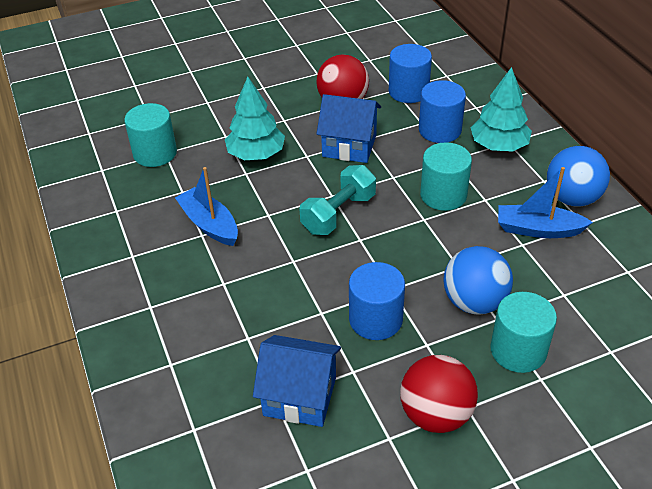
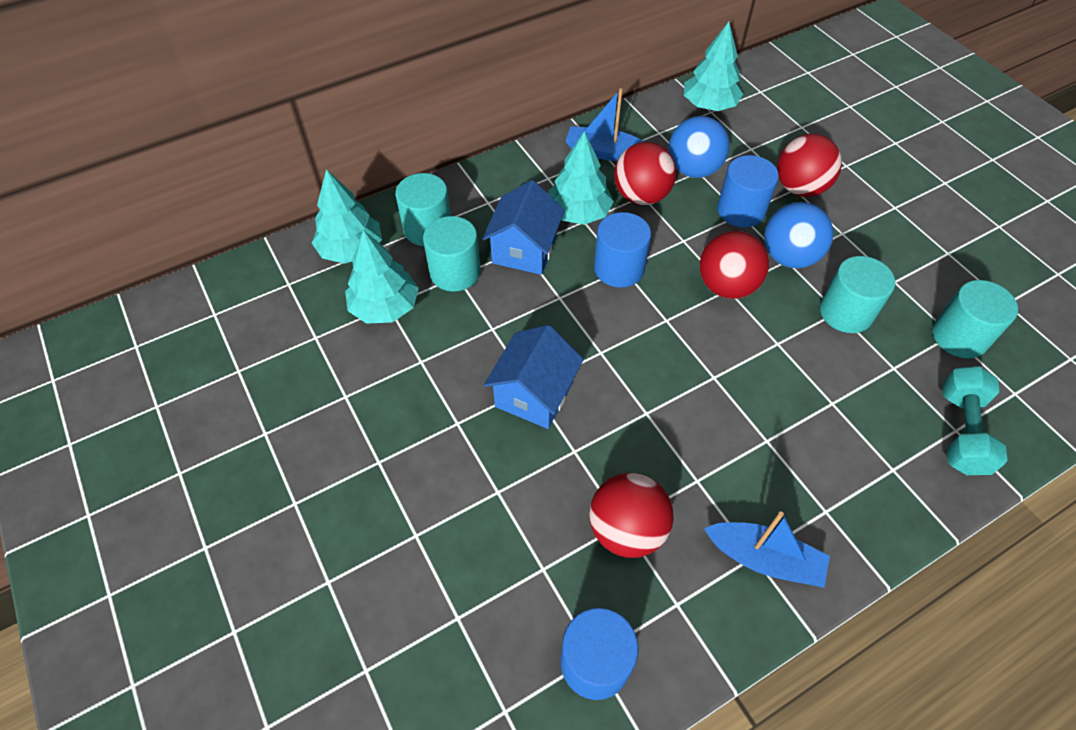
red ball: [317,55,369,99] [400,355,478,433] = 2 -> [589,473,674,558] [614,142,676,205] [700,231,769,299] [777,134,842,197] = 4
turquoise cylinder: [124,103,177,167] [420,142,472,211] [490,292,557,373] = 3 -> [395,173,451,246] [423,216,481,291] [820,256,895,333] [932,280,1018,359] = 4
turquoise tree: [225,77,285,160] [470,67,532,152] = 2 -> [312,169,382,264] [345,230,419,324] [548,131,614,225] [684,22,743,111] = 4

